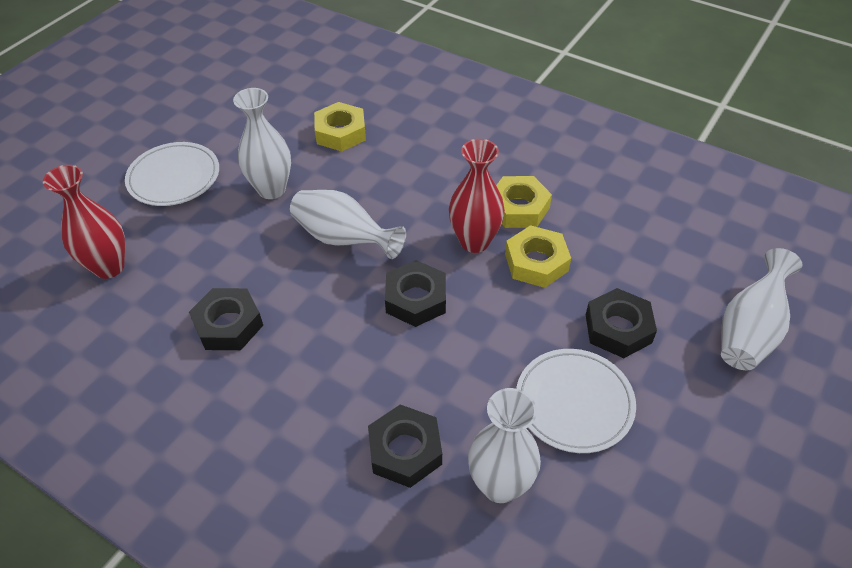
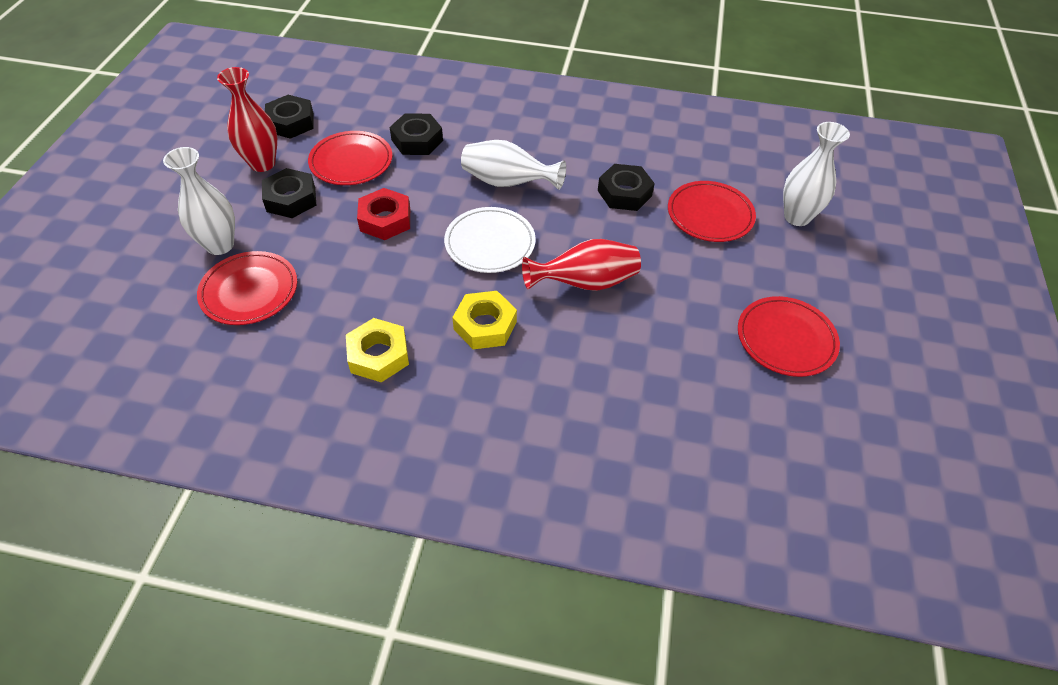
red nut: none = 0 -> [357,188,410,240] = 1
red plate: none = 0 -> [197,251,297,325] [308,131,392,185] [668,181,756,242] [738,296,840,377] = 4
white plate: [125,142,219,206] [516,349,636,453] = 2 -> [444,207,536,273] = 1
white vase: [233,88,291,199] [290,190,406,259] [468,388,541,503] [721,248,802,370] = 4 -> [163,147,235,255] [461,140,566,190] [783,122,850,226] = 3
yellow nut: [314,102,366,151] [496,176,552,228] [505,225,571,288] = 3 -> [346,318,409,382] [452,291,517,349] = 2

